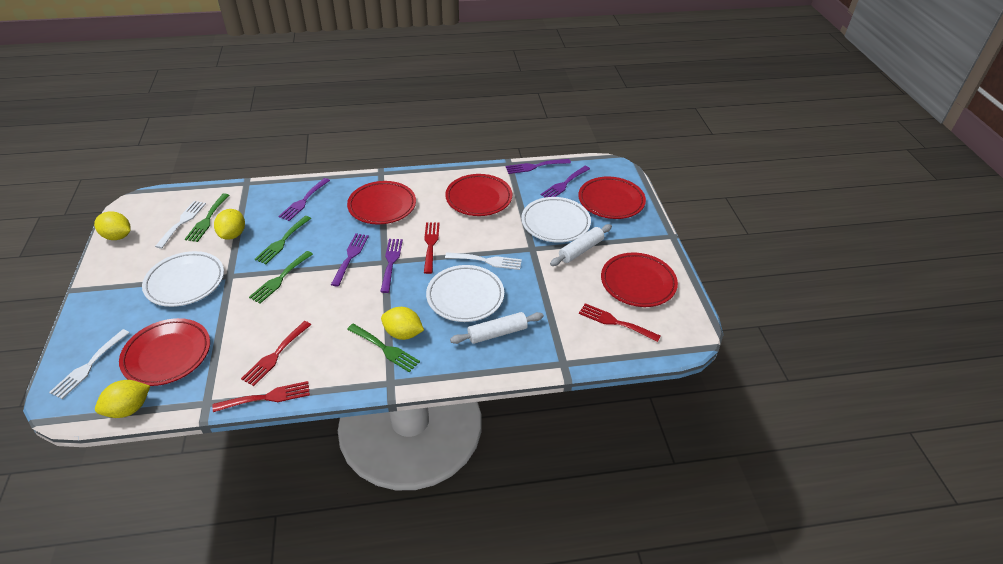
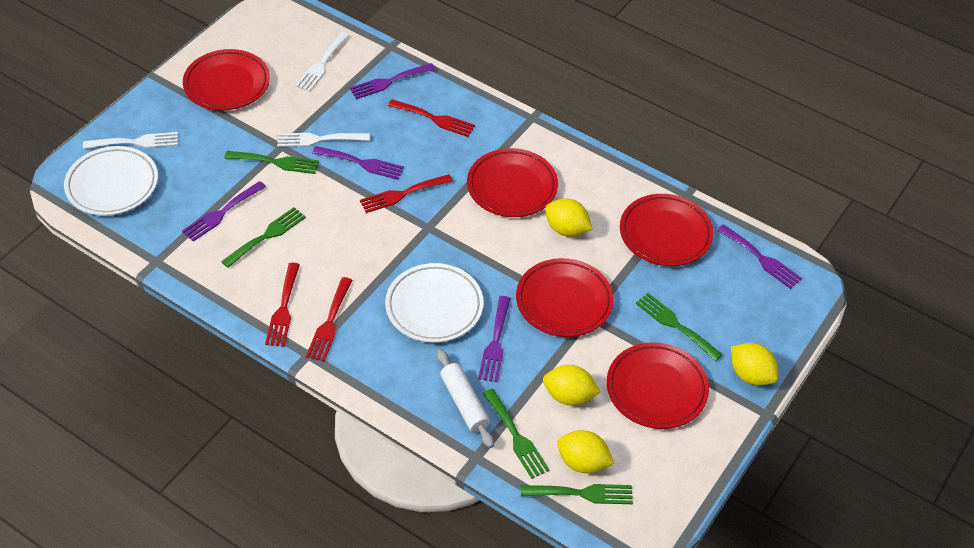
green fork: [185,193,229,242] [249,251,313,303] [255,216,311,264] [347,324,420,373] = 4 -> [221,207,306,268] [224,151,319,174] [483,389,550,479] [521,484,633,504] [636,293,723,361] = 5
white plate: [142,251,224,307] [426,265,504,322] [521,197,591,243] = 3 -> [64,146,158,216] [385,263,484,343] = 2
white rolling pin: [450,312,544,344] [550,224,612,266] = 2 -> [437,349,494,448] = 1

